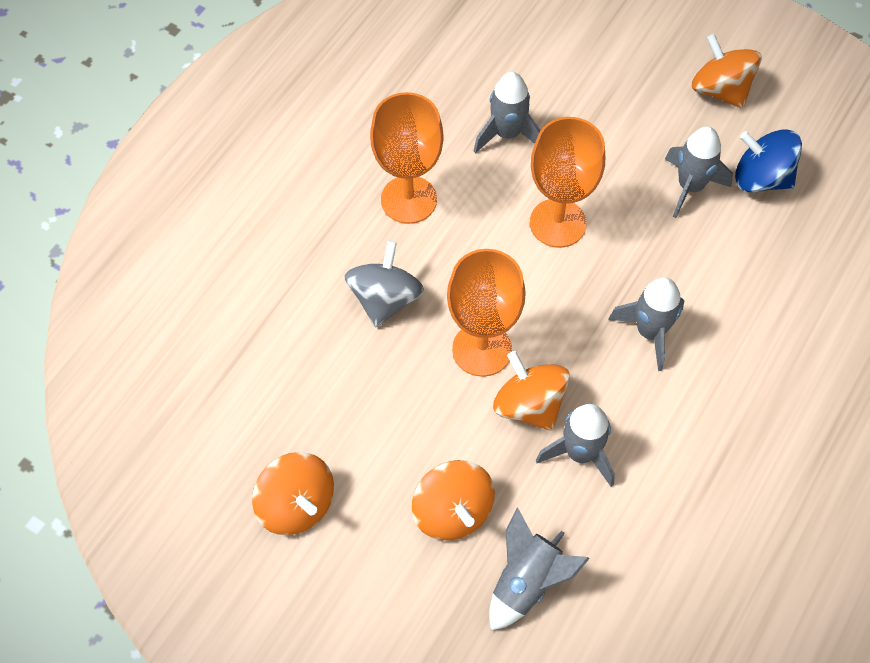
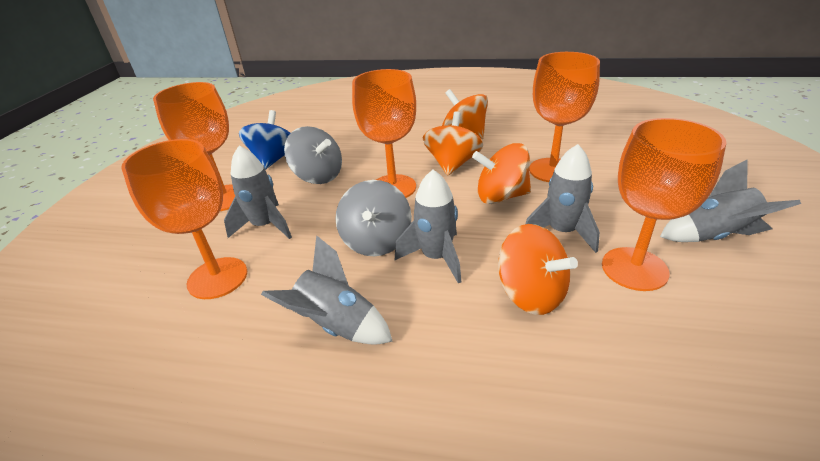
grey spinning top: [344,241,424,327] = 1 -> [284,126,342,184] [335,180,412,256] = 2
orange goblet: [370,92,444,224] [447,249,526,377] [530,117,605,248] = 3 -> [121,139,247,299] [153,82,235,211] [352,69,416,198] [529,52,600,182] [602,118,726,291] = 5

